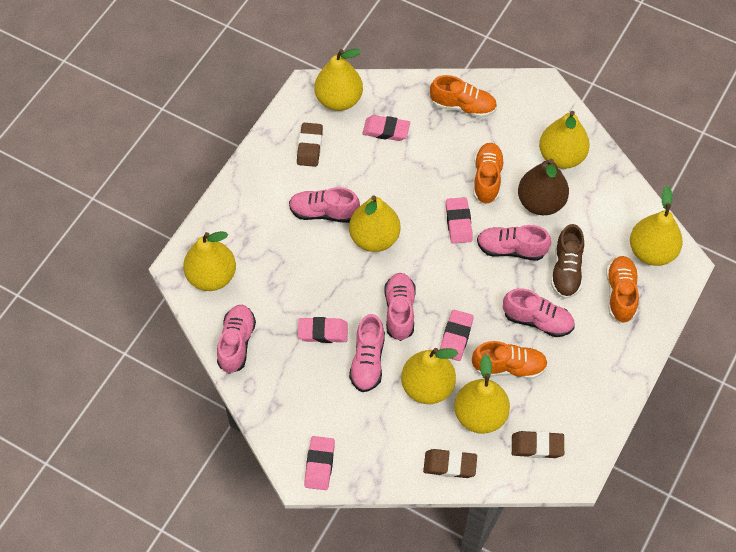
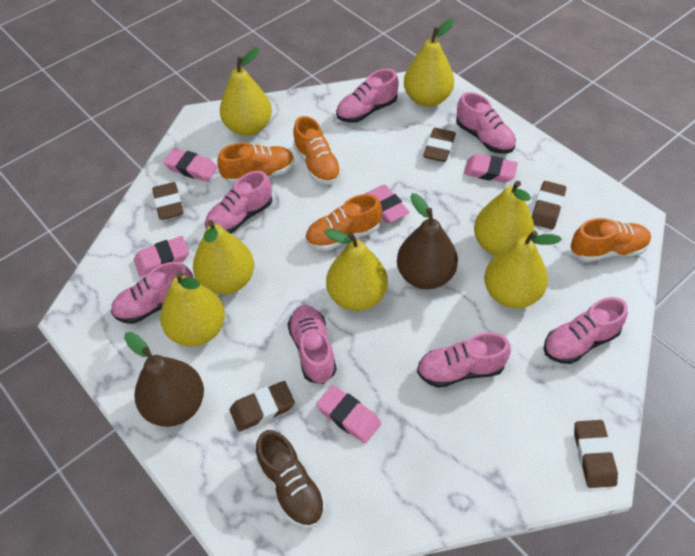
brown eraser: [297,123,323,167] [423,449,477,478] [512,431,564,458] = 3 -> [152,182,183,220] [230,381,295,432] [423,128,456,162] [532,181,566,230] [574,420,618,488] = 5
brown pear: [518,159,569,215] = 1 -> [124,332,204,427] [397,193,458,289] = 2
pink shoe: [217,305,256,373] [289,187,360,223] [349,314,385,392] [384,273,416,341] [477,225,551,261] [503,288,575,337] = 6 -> [111,262,193,324] [205,171,272,233] [288,305,337,384] [336,69,398,123] [417,332,511,388] [456,92,516,154] [543,297,628,364] = 7

